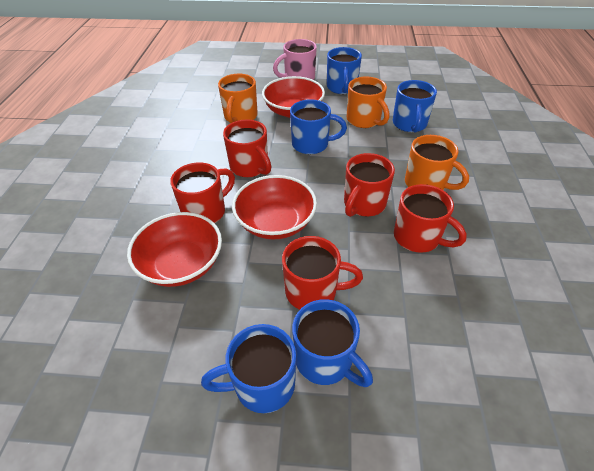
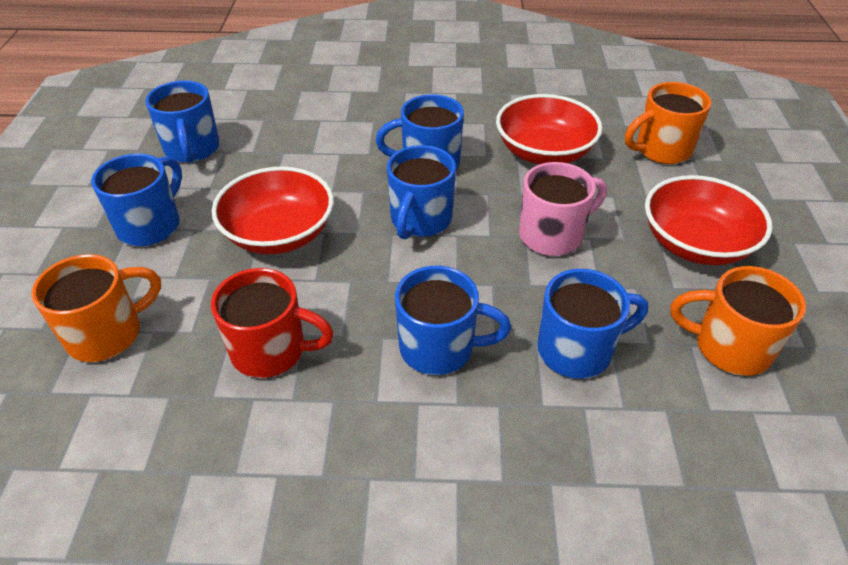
blue mug: [201,324,296,413] [290,99,347,154] [292,299,373,387] [327,47,362,94] [393,80,437,132] = 5 -> [91,153,182,246] [145,80,219,163] [376,94,464,169] [387,145,456,239] [395,266,511,375] [537,269,648,379] = 6
red mug: [170,162,235,223] [223,119,271,177] [282,236,363,310] [344,153,395,217] [394,184,467,253] = 5 -> [211,268,334,378] = 1

